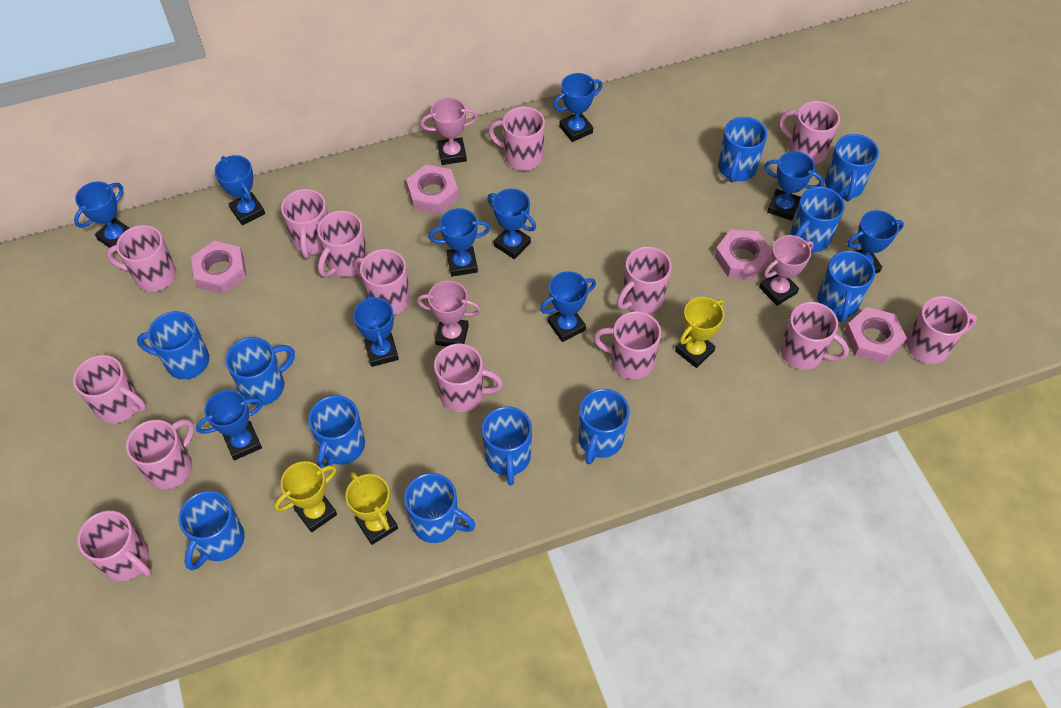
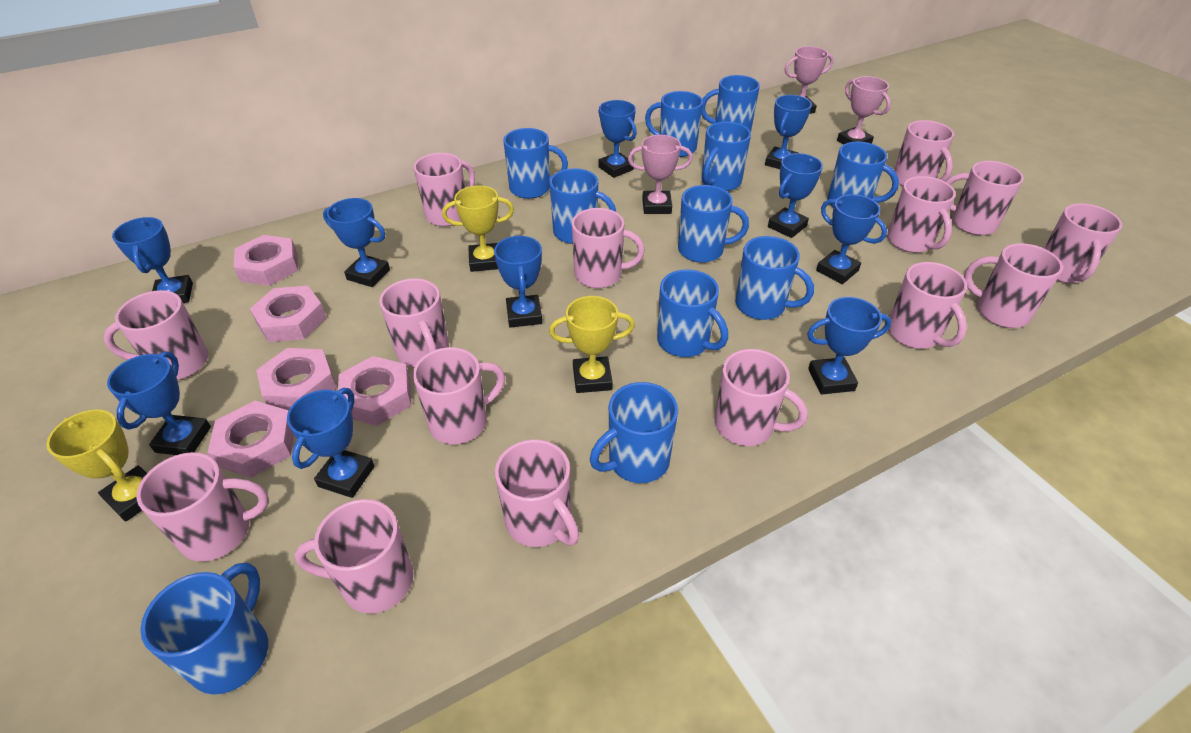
pink mug: [73,355,146,424] [77,511,152,581] [106,225,176,292] [126,419,194,489] [281,189,328,259] [317,211,367,277] [354,249,410,315] [434,344,503,412] [488,106,545,171] [593,311,661,379] [617,246,672,313] [779,101,840,164] [780,302,849,370] [906,296,977,364] = 14 -> [103,290,208,380] [136,452,269,562] [294,499,413,614] [379,278,449,367] [413,347,505,444] [414,153,475,226] [495,439,579,547] [572,208,645,288] [715,349,808,446] [887,176,956,253] [888,262,967,349] [894,120,954,186] [945,161,1024,235] [964,243,1063,328] [1044,203,1122,283] = 15
pink nut: [191,241,247,294] [406,164,459,214] [714,229,772,279] [844,307,907,364] = 4 -> [207,401,294,478] [234,235,298,286] [250,286,326,342] [256,348,336,411] [338,356,411,426] = 5

